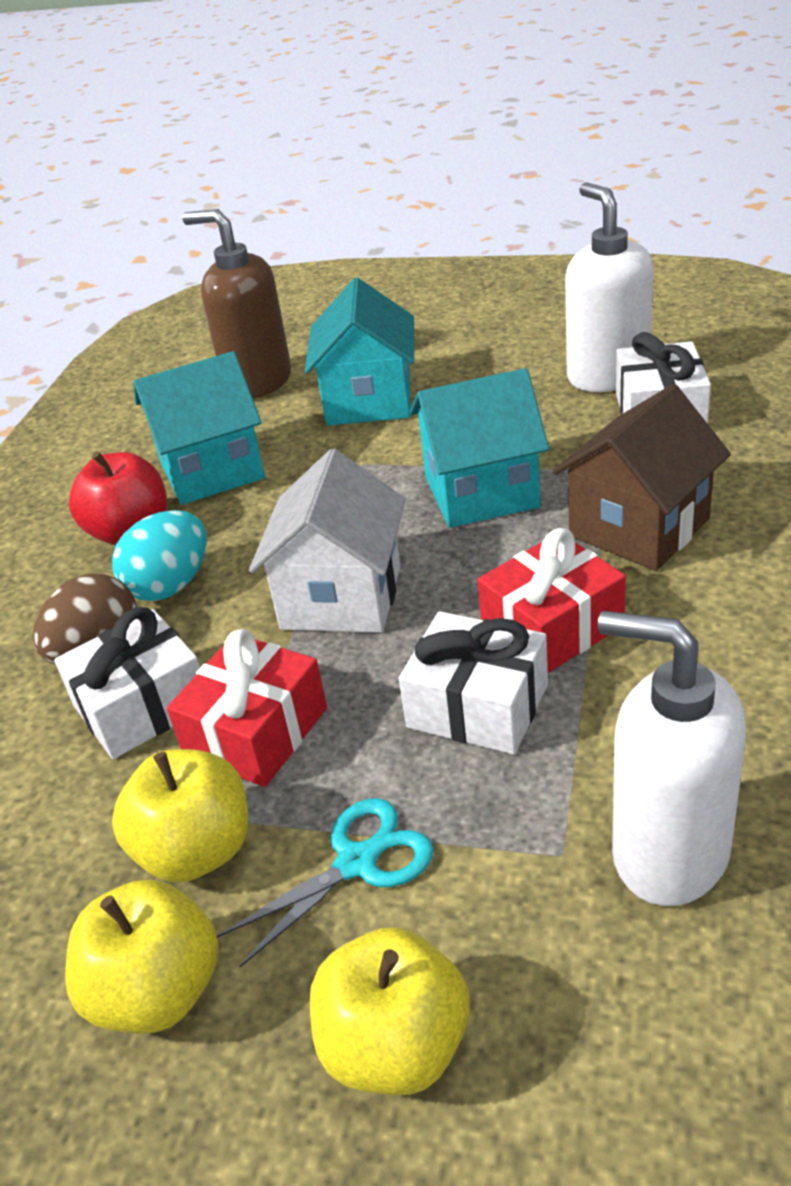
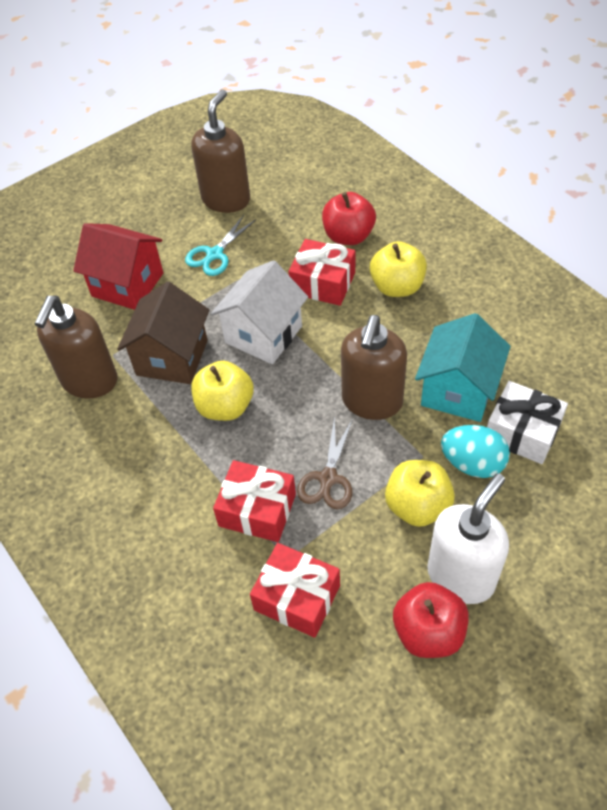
brown egg: [33,574,137,665] = 1 -> none = 0
brown scissors: none = 0 -> [297,416,353,509] = 1
brown soap dispenser: [182,209,291,399] = 1 -> [35,296,117,398] [191,89,250,213] [341,315,407,420] = 3
red apple: [69,451,167,545] = 1 -> [322,192,376,245] [393,582,469,658] = 2
red gift: [167,629,327,787] [478,528,626,673] = 2 -> [213,460,296,542] [250,543,340,638] [288,239,355,306] = 3
red house: none = 0 -> [73,223,163,310] = 1
turquoise house: [133,351,265,505] [305,278,414,425] [409,368,549,528] = 3 -> [415,313,511,422] = 1
white gift: [54,607,200,759] [399,611,548,754] [616,332,711,424] = 3 -> [487,381,568,464] = 1
white soap dispenser: [565,182,654,392] [598,611,746,906] = 2 -> [427,473,509,604] = 1

